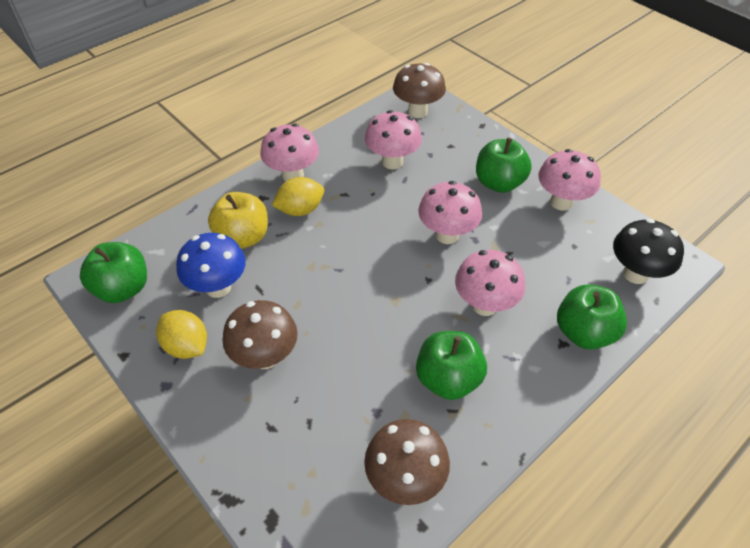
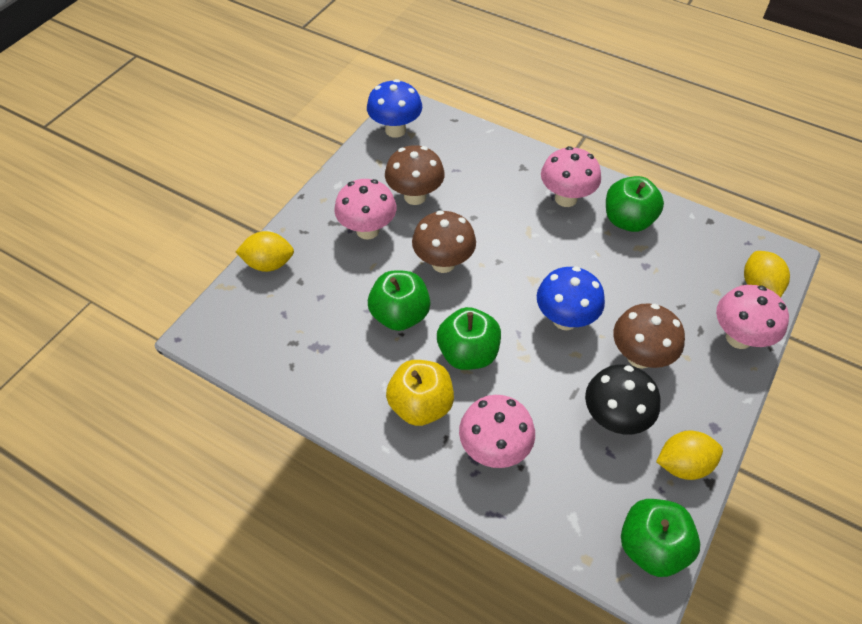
blue mushroom: [176,233,246,298] = 1 -> [367,79,422,138] [537,267,605,330] = 2
pink mushroom: [260,124,319,181] [365,110,422,169] [418,181,482,244] [455,250,525,316] [538,149,601,211] = 5 -> [334,179,397,240] [459,395,535,468] [541,146,601,207] [716,285,789,349] = 4
yellow lemon: [156,310,207,359] [272,177,324,216] = 2 -> [236,231,294,272] [656,431,723,480] [744,251,790,298] = 3

